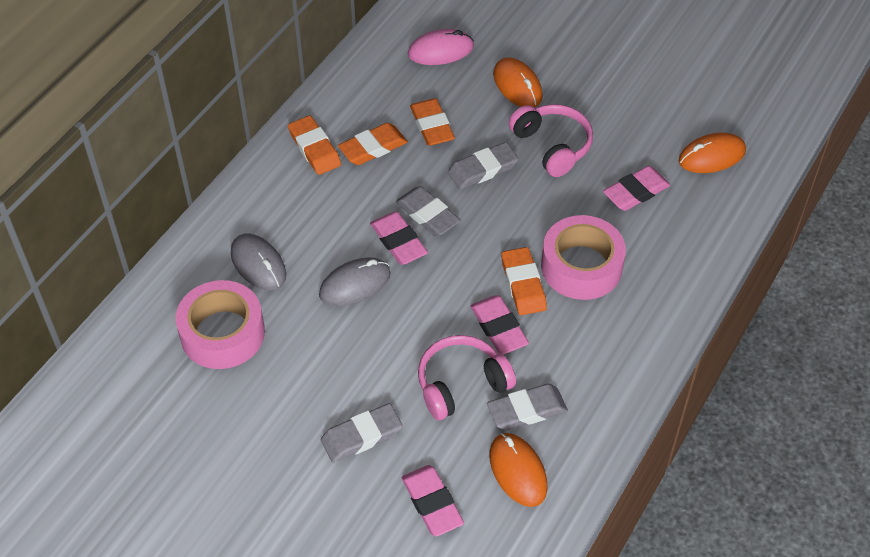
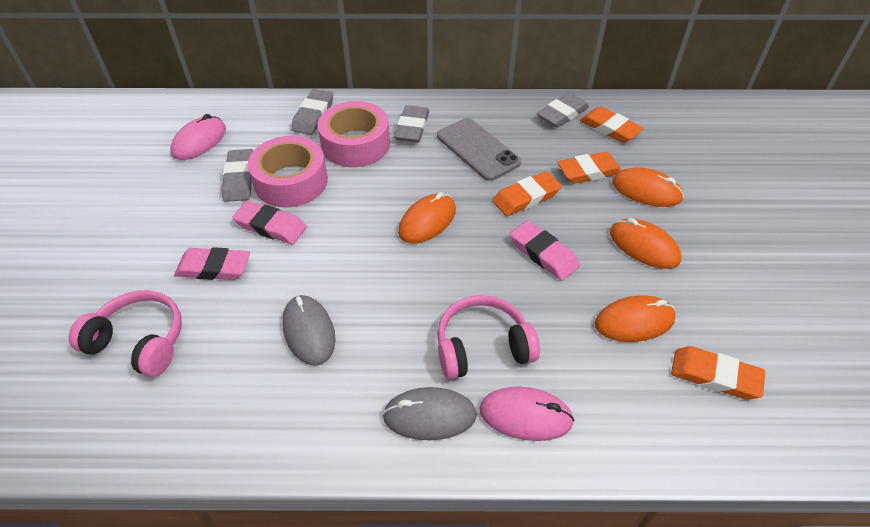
grey phone: none = 0 -> [437,118,521,181] = 1
orange mouse: [489,433,548,507] [493,57,543,107] [679,133,746,173] = 3 -> [398,192,456,244] [595,296,676,342] [610,218,682,269] [612,167,684,207] = 4
pink eraser: [370,211,428,265] [401,465,464,536] [470,295,529,354] [603,166,671,211] = 4 -> [174,247,250,280] [232,201,307,244] [510,220,580,281] = 3
pink mouse: [408,29,474,65] = 1 -> [170,114,226,160] [479,387,575,441] = 2

